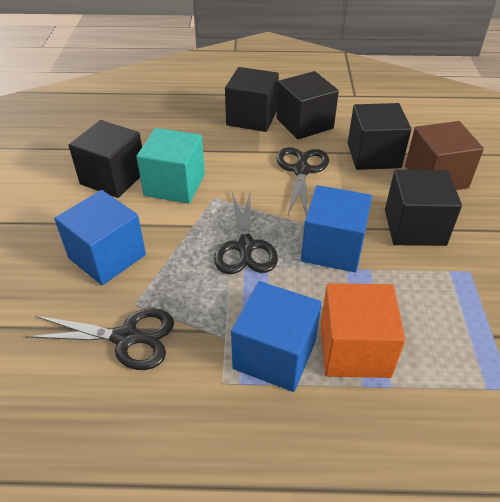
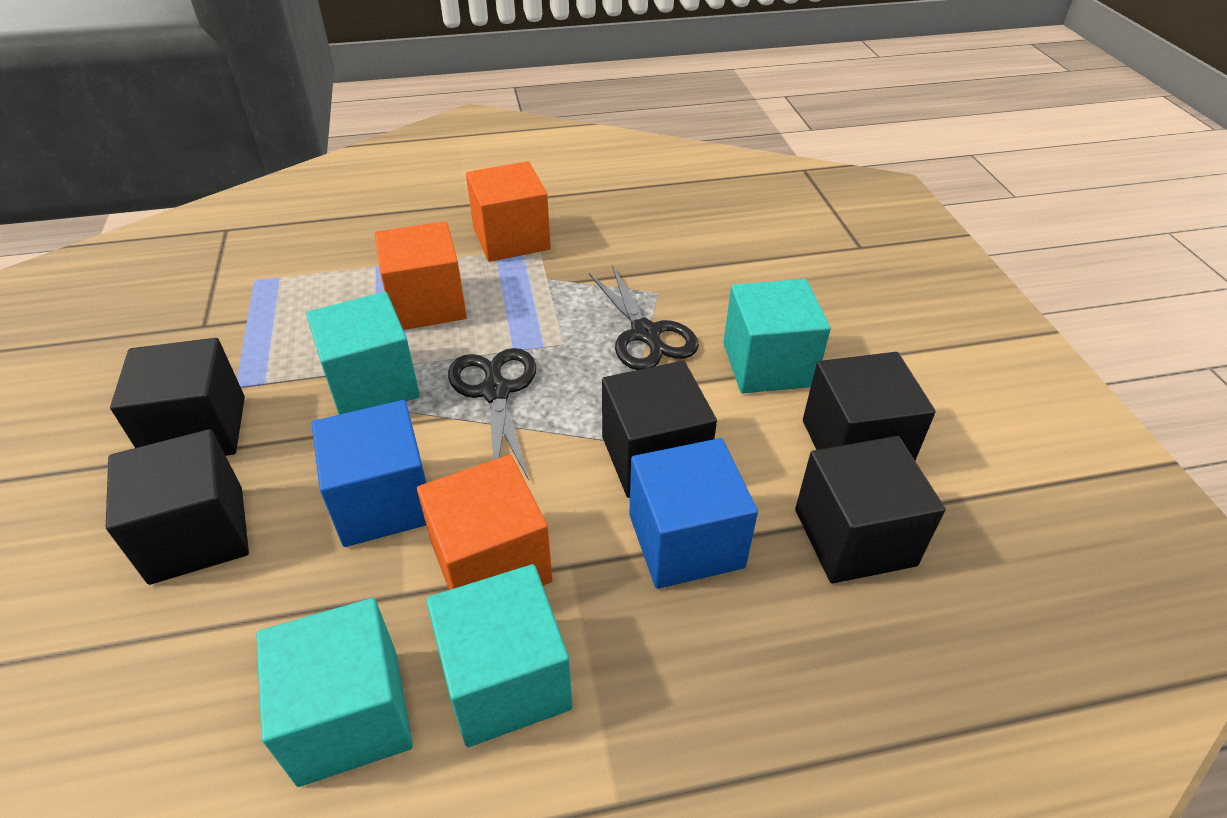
black scissors: [26,308,174,370] [214,189,278,274] [276,147,329,216] = 3 -> [448,348,536,480] [589,265,699,370] = 2
blue cube: [54,190,146,285] [231,281,322,392] [301,185,372,272] = 3 -> [311,400,427,547] [629,438,758,589] = 2
brown cube: [405,121,484,190] = 1 -> none = 0
orange cube: [320,283,406,378] = 1 -> [375,221,467,330] [417,455,553,590] [466,161,551,262] = 3
turquoise cube: [136,128,205,204] = 1 -> [256,598,413,787] [306,292,420,415] [426,564,573,747] [723,279,831,393] = 4

